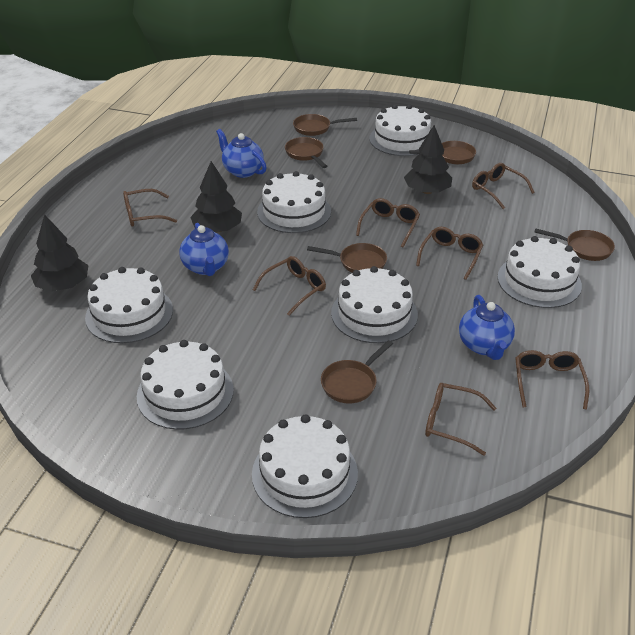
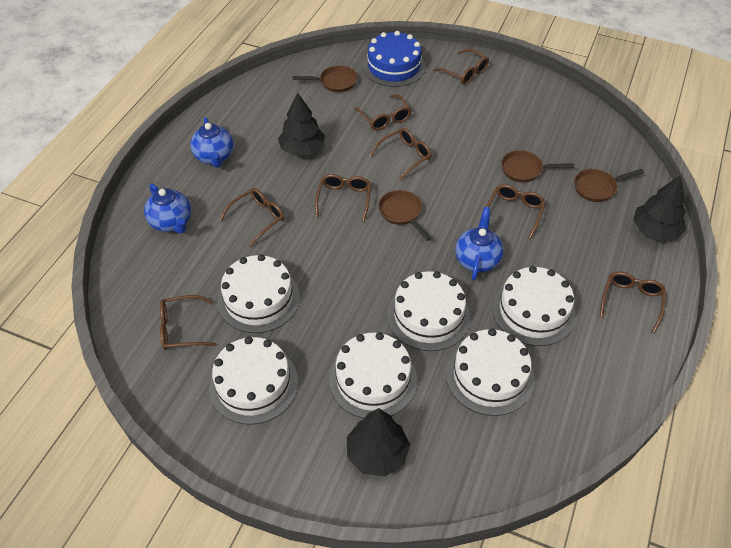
blue cake: none = 0 -> [363,31,426,87] = 1
brown glasses: [123,189,177,227] [253,256,326,316] [356,198,420,247] [416,227,483,280] [425,383,496,456] [472,163,535,209] [515,350,589,409] = 7 -> [160,295,216,350] [220,188,284,247] [315,174,371,222] [354,94,411,130] [370,128,431,181] [433,49,489,84] [486,184,545,239] [600,272,666,334] = 8
brown pan: [285,137,327,168] [293,114,357,136] [307,243,387,273] [321,340,393,404] [409,141,476,164] [534,228,615,261] = 6 -> [293,65,357,92] [378,190,431,241] [501,150,574,182] [574,169,644,202] = 4
white cake: [85,267,173,343] [137,340,234,430] [252,414,358,518] [257,171,331,233] [331,266,418,343] [369,104,431,156] [497,236,582,308] = 7 -> [209,336,298,425] [218,254,300,333] [329,332,417,419] [387,271,470,351] [446,328,534,416] [492,266,576,346] = 6

